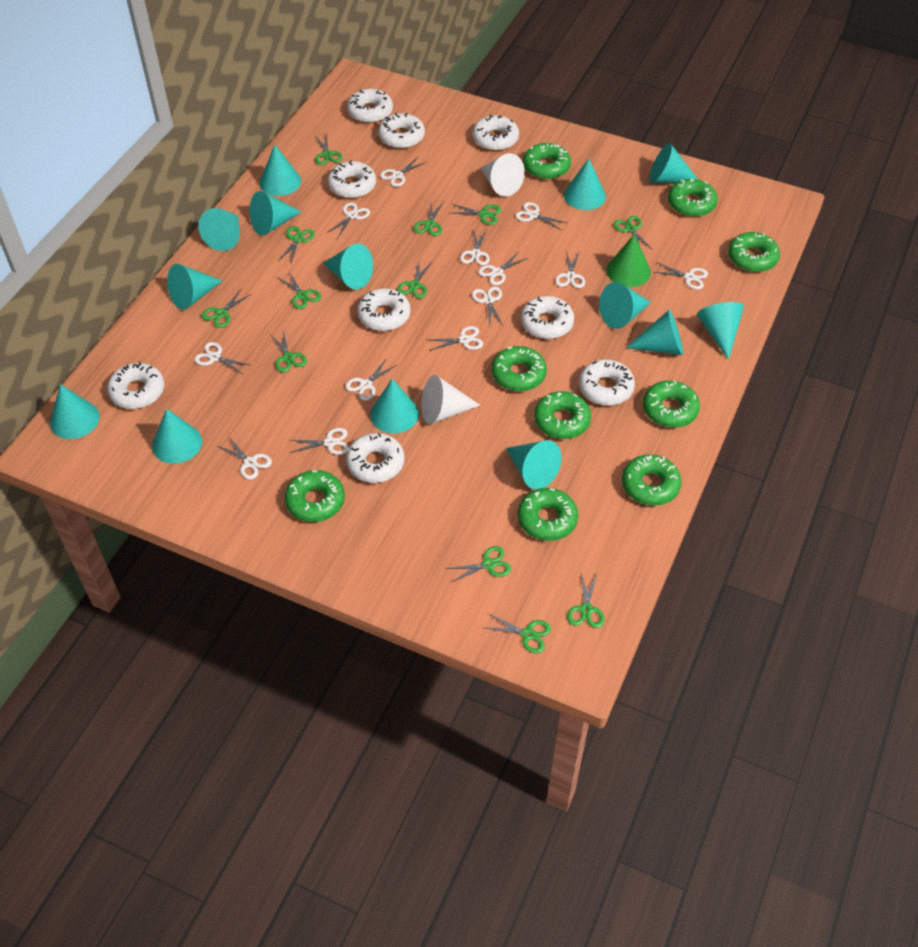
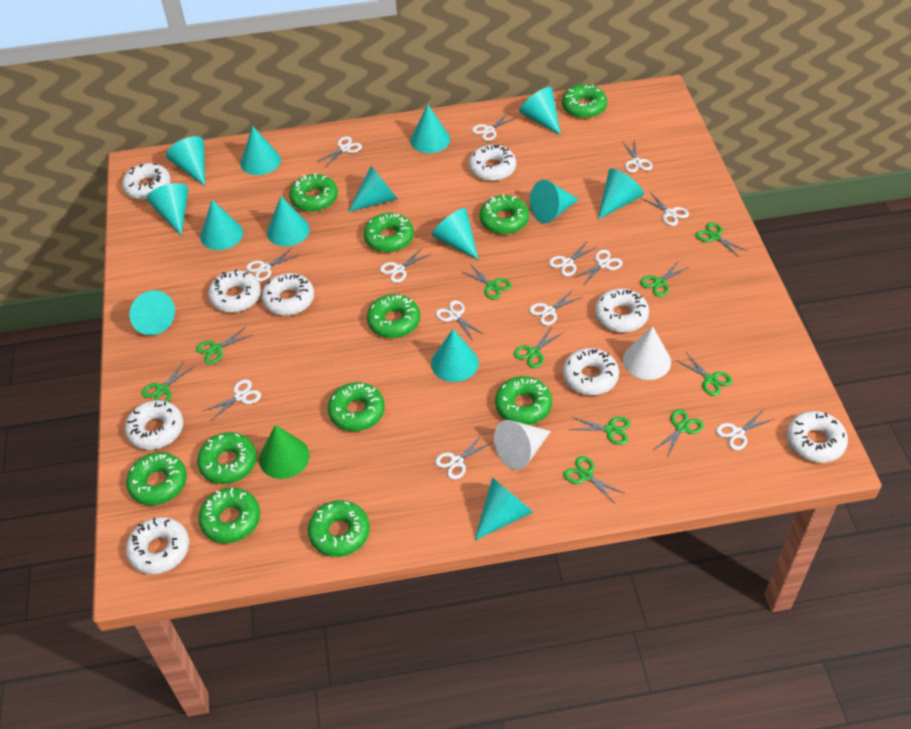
green donut: [285,470,345,522] [492,346,547,391] [518,488,578,541] [523,143,571,179] [534,391,591,439] [622,454,681,506] [643,380,700,428] [668,179,718,217] [728,232,780,272] = 9 -> [126,452,187,505] [197,432,257,484] [198,488,260,543] [289,173,338,212] [308,500,370,557] [328,382,385,431] [364,213,414,252] [367,294,420,338] [479,194,529,234] [495,376,552,425] [562,84,607,118] = 11
green scissors: [201,289,251,328] [269,331,307,372] [277,272,321,309] [278,226,315,263] [315,132,343,165] [397,262,432,298] [413,203,443,236] [445,546,511,583] [450,204,501,225] [485,613,551,653] [567,573,604,628] [614,216,653,250] = 12 -> [141,361,194,402] [196,327,252,364] [462,264,512,300] [514,326,562,368] [563,456,625,503] [569,417,630,445] [640,260,689,297] [655,409,703,457] [676,352,732,396] [696,222,747,257] = 10

